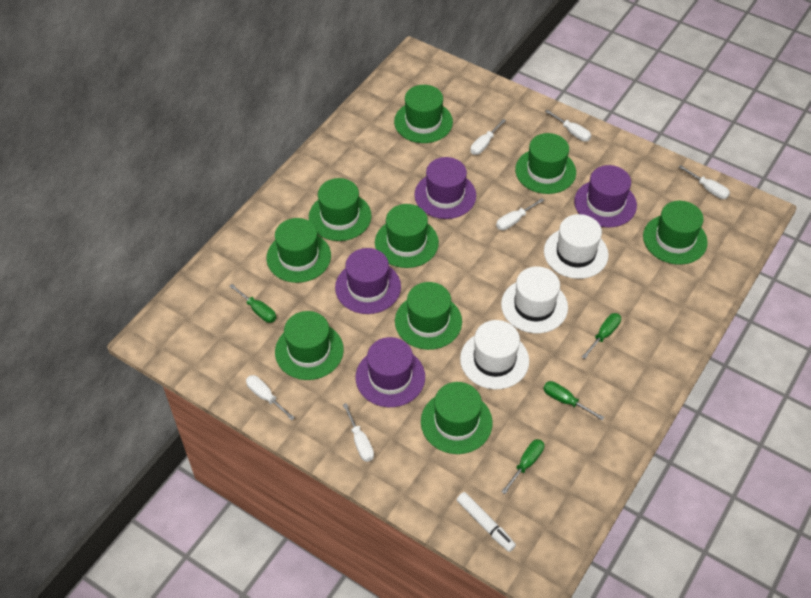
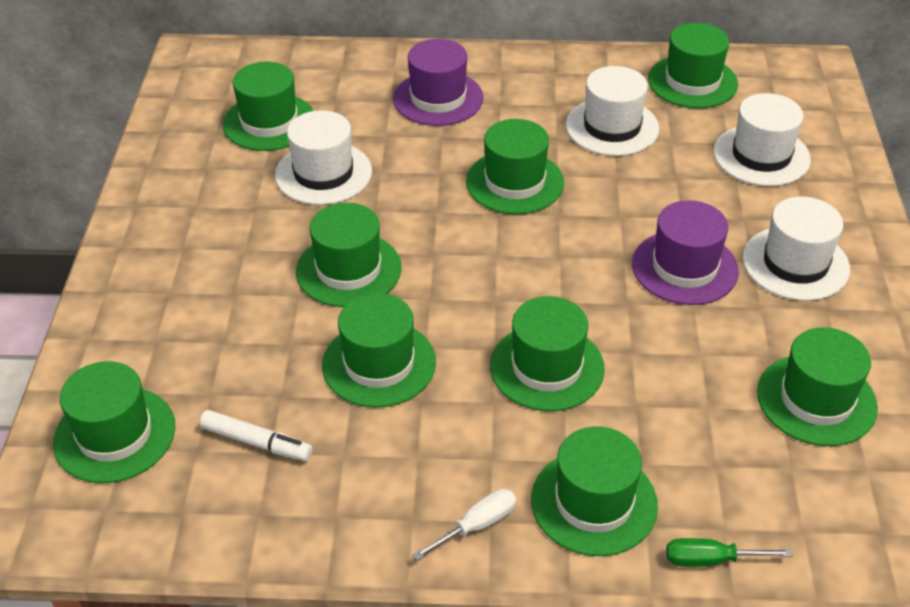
green screwdriver: [229,284,276,323] [501,439,544,494] [543,381,604,420] [582,313,621,359] = 4 -> [666,538,793,567] = 1
purple hat: [335,248,401,314] [356,337,425,407] [414,157,476,219] [574,165,637,228] = 4 -> [393,39,484,126] [632,200,739,305] = 2
white hat: [460,320,529,389] [501,266,568,333] [544,214,609,279] = 3 -> [275,110,372,205] [566,66,659,156] [713,93,811,186] [742,197,850,301] = 4
white screwdriver: [246,375,295,420] [343,403,374,462] [471,119,506,155] [496,198,544,230] [545,110,591,142] [678,165,730,199] = 6 -> [412,489,516,560] = 1

